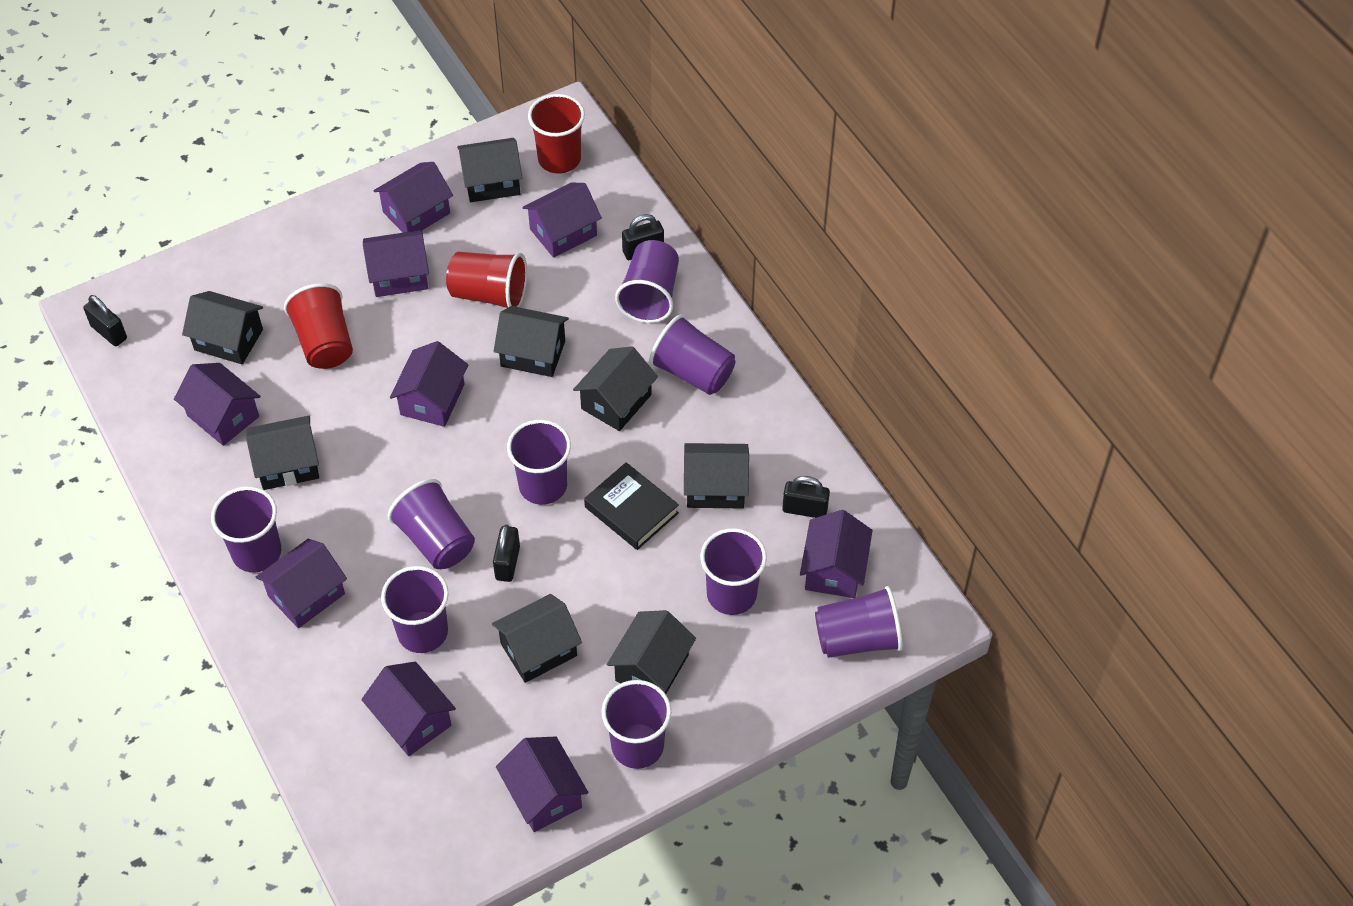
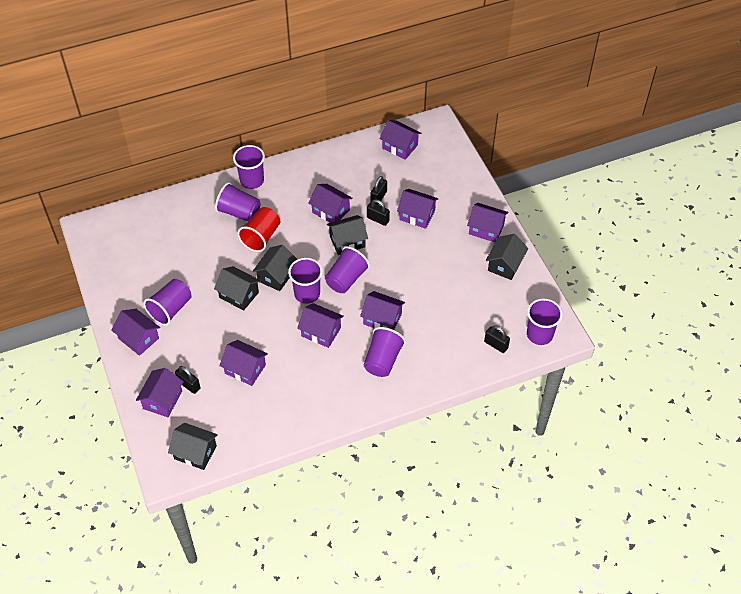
black book: [584,462,679,550] = 1 -> none = 0
black house: [182,291,263,364] [246,416,319,490] [457,138,522,202] [492,594,582,683] [494,306,569,377] [573,346,658,431] [607,610,696,694] [684,443,749,508] = 8 -> [168,423,218,470] [214,266,261,311] [253,245,297,291] [327,215,368,255] [486,234,528,280] = 5
purple cup: [211,486,281,573] [381,566,449,653] [388,479,475,569] [507,420,571,505] [602,680,671,769] [615,240,679,323] [649,314,735,395] [700,528,767,615] [815,586,903,658] = 9 -> [143,279,192,326] [215,182,261,222] [233,145,265,189] [288,258,323,304] [325,246,370,293] [364,327,406,377] [527,298,563,345] = 7
red cup: [284,283,353,369] [446,252,527,308] [528,94,585,174] = 3 -> [238,207,280,252] = 1

